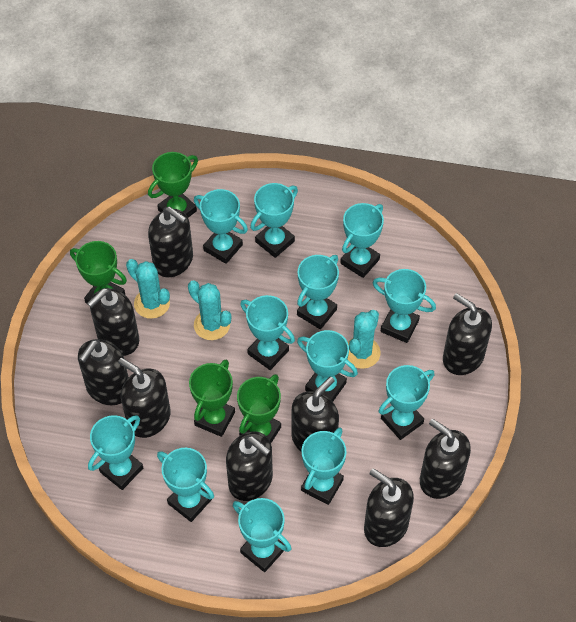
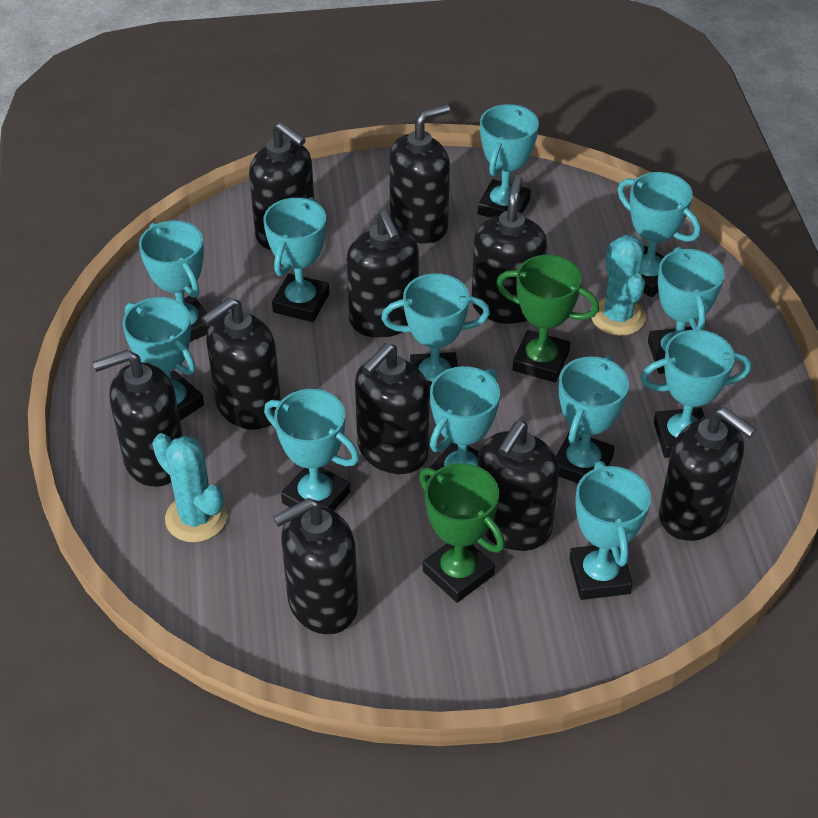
black soap dispenser: [78,339,129,405] [87,288,139,356] [118,358,170,438] [148,207,193,277] [226,431,273,501] [292,377,339,452] [364,468,414,547] [420,419,471,499] [443,293,492,375] = 9 -> [93,350,183,487] [201,297,281,430] [249,122,314,250] [273,498,358,634] [347,211,419,338] [355,343,429,474] [389,104,450,244] [471,175,547,324] [478,421,559,551] [659,407,756,541] = 10
green trophy: [70,241,127,304] [148,152,198,218] [189,359,235,437] [237,374,281,443] = 4 -> [419,463,505,603] [496,255,599,382] = 2
turquoise cactus: [126,259,170,319] [188,280,231,340] [347,310,381,369] = 3 -> [152,433,227,542] [591,235,646,336] = 2

